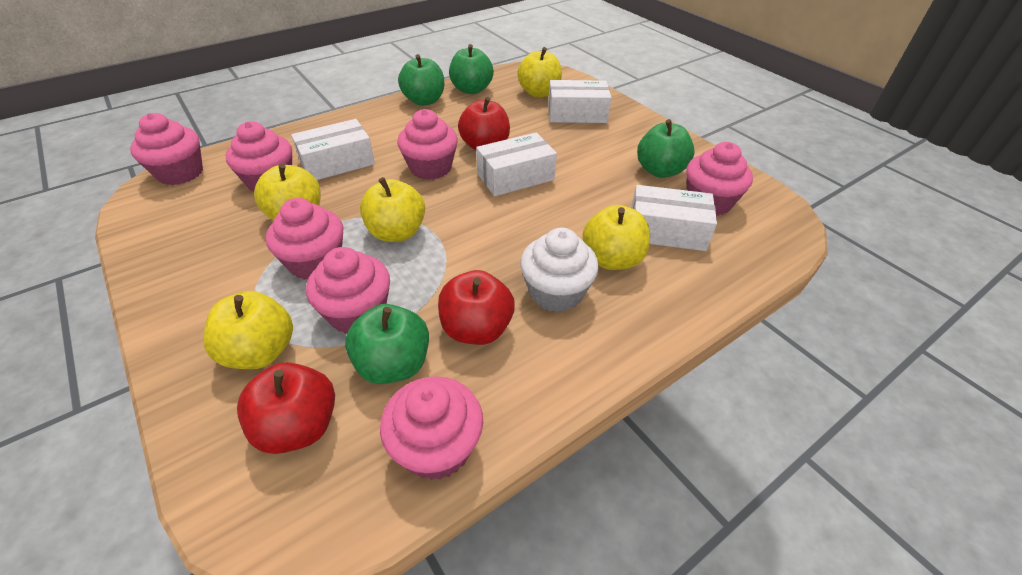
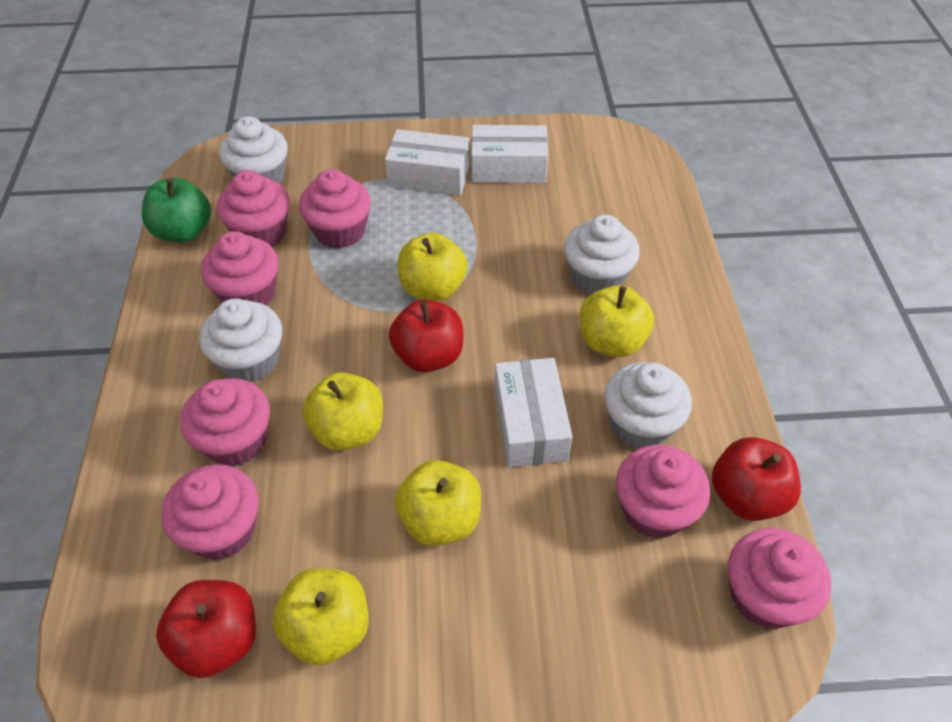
green apple: [345,304,429,384] [398,54,444,106] [449,44,494,94] [637,119,695,178] = 4 -> [142,177,211,242] = 1
white box: [291,119,375,180] [476,132,557,196] [548,80,611,123] [631,185,717,251] = 4 -> [385,129,470,196] [471,125,548,183] [494,358,572,467] = 3
white cupcake: [520,227,599,312] = 1 -> [199,298,282,382] [219,116,288,184] [564,215,640,294] [604,362,692,448] = 4

